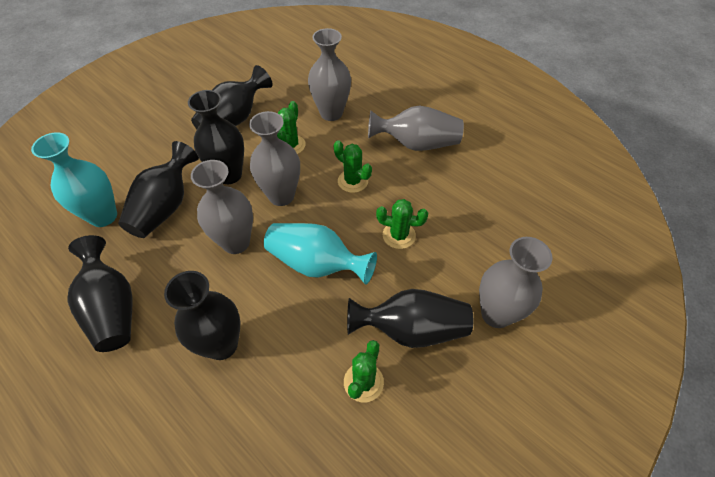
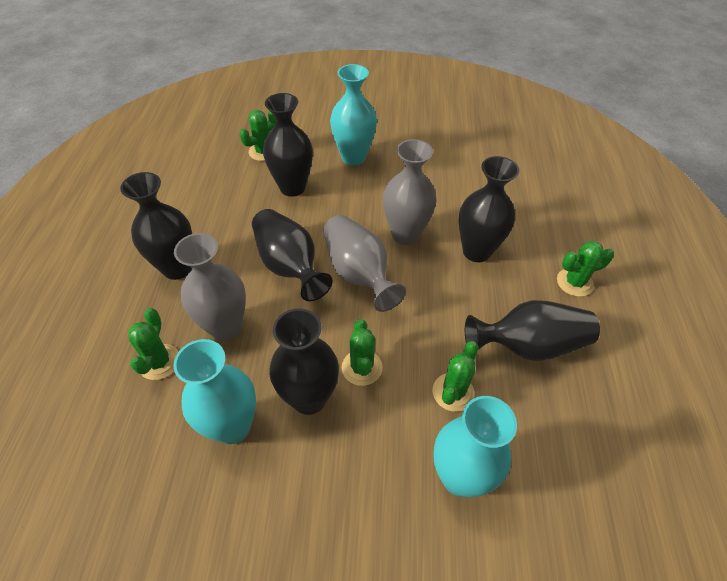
green cactus: [277,101,306,154] [334,140,372,193] [344,340,384,402] [376,199,428,249] = 4 -> [128,308,178,380] [239,110,276,161] [342,319,382,386] [433,341,479,412] [557,241,614,297] = 5
grey vase: [191,160,253,254] [249,111,300,206] [308,28,351,121] [368,106,464,151] [479,237,553,328] = 5 -> [174,233,246,341] [323,215,406,312] [383,139,436,245] = 3
turquoise vase: [31,132,117,227] [264,223,377,285] = 2 -> [173,339,256,444] [330,64,377,165] [433,396,517,497] = 3

